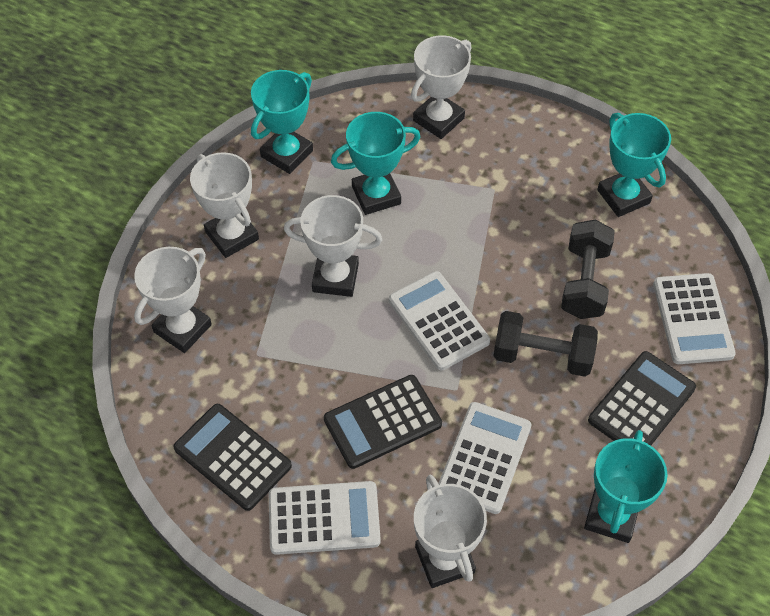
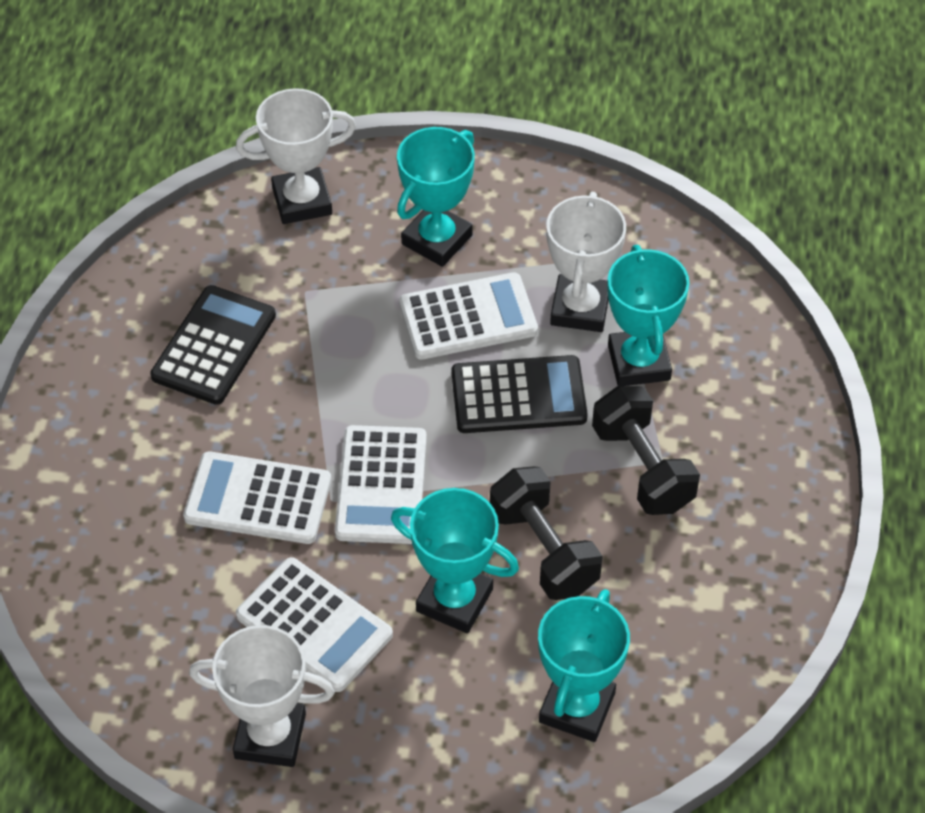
black calculator: [173,404,292,511] [324,375,442,469] [588,351,696,446] = 3 -> [150,285,276,405] [452,355,588,433] = 2
white trophy: [134,247,212,353] [190,152,259,258] [284,195,382,297] [411,35,471,139] [414,475,487,588] = 5 -> [189,625,335,767] [236,88,356,224] [546,192,626,332] = 3

